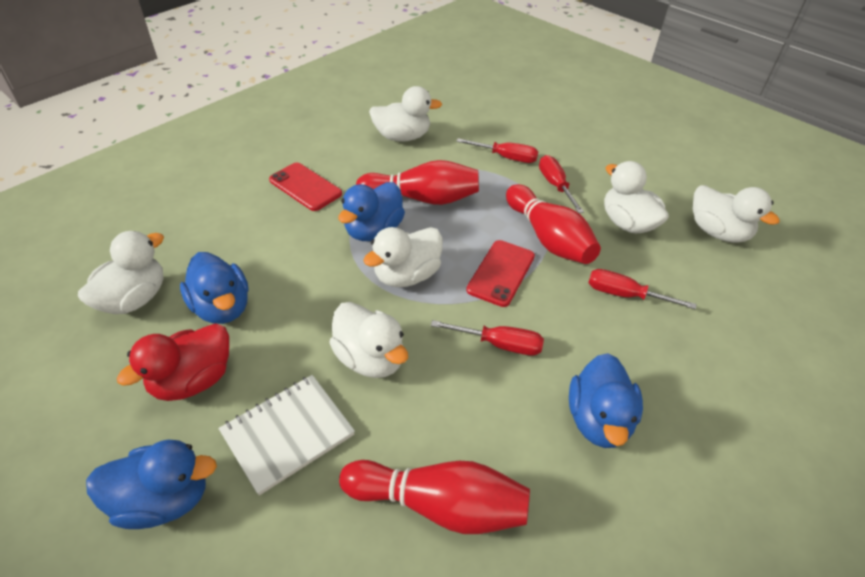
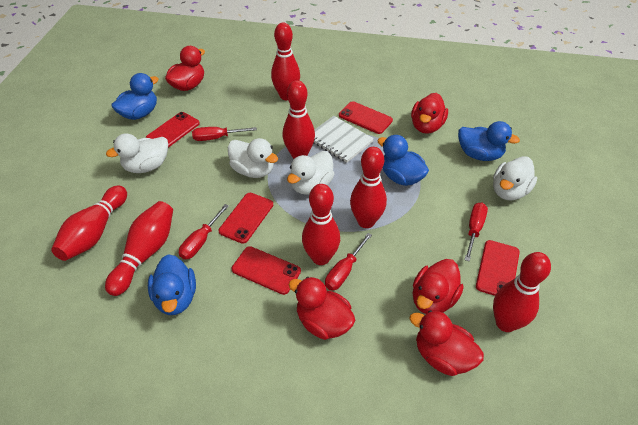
red bowling pin: [339,460,530,534] [356,160,479,205] [506,184,601,264] = 3 -> [51,185,127,261] [105,201,173,296] [271,22,300,100] [282,80,315,159] [302,184,340,265] [350,147,387,228] [493,252,551,332] = 7
red duck: [117,323,229,401] = 1 -> [165,46,205,91] [288,277,355,340] [410,310,484,376] [411,93,448,134] [413,259,464,314] = 5
red phone: [269,162,342,211] [466,240,535,307] = 2 -> [146,112,200,148] [219,193,273,244] [232,246,301,295] [339,101,393,134] [476,240,520,296] = 5
white duck: [78,231,164,314] [329,302,408,378] [363,227,443,287] [369,86,442,142] [604,161,669,233] [693,185,780,243] = 6 -> [106,133,168,173] [228,138,278,178] [287,151,335,195] [493,156,537,200] = 4

